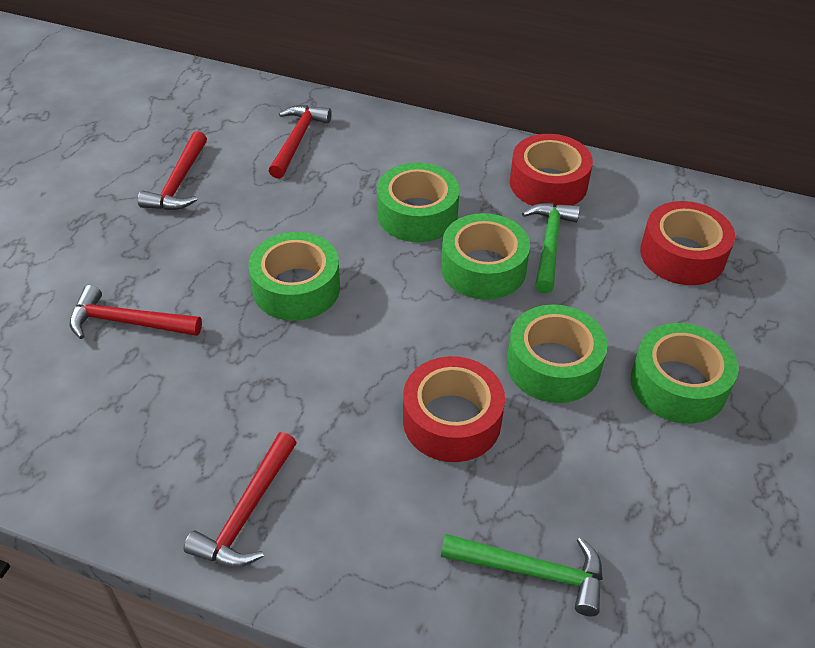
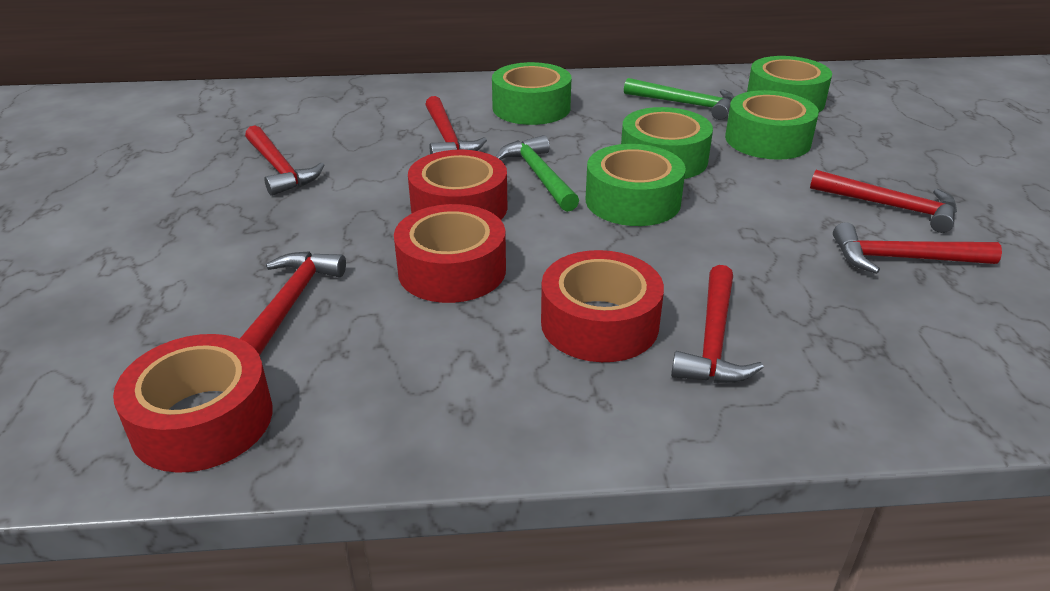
red hammer: [70,285,202,339] [138,131,207,210] [184,432,297,567] [269,105,332,179] = 4 -> [240,251,346,356] [245,125,324,196] [425,96,487,154] [671,265,764,383] [810,170,957,233] [833,222,1002,274] = 6
red tape: [403,356,505,462] [510,134,593,207] [640,201,735,285] = 3 -> [113,334,273,473] [394,204,506,303] [408,150,507,220] [541,250,664,362] = 4

